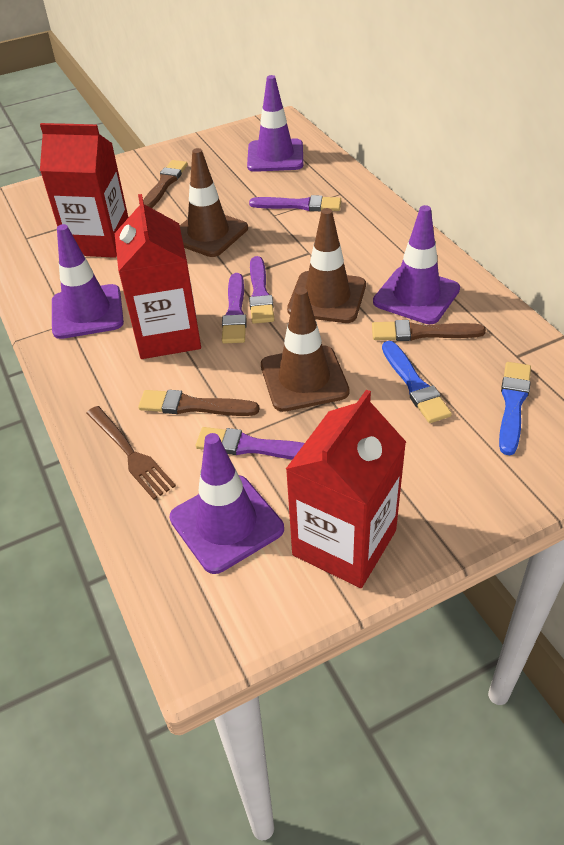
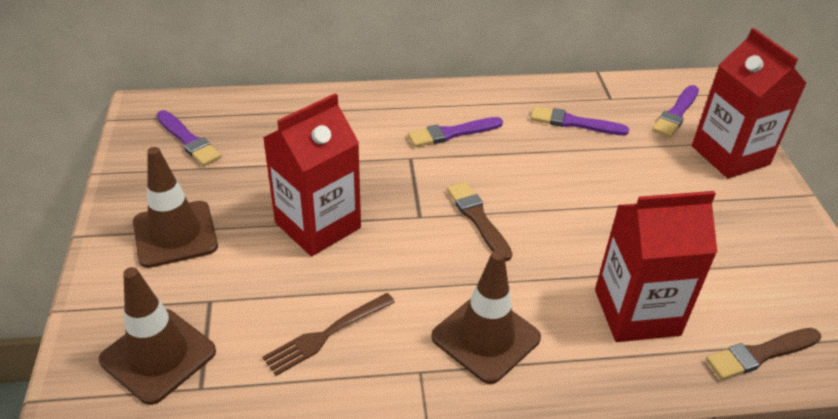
blue brush: [382,341,452,423] [499,362,531,455] = 2 -> none = 0
brown brush: [138,390,259,416] [143,160,188,208] [372,320,486,341] = 3 -> [447,182,512,261] [706,328,821,380] = 2
purple traffic cone: [52,224,124,339] [170,433,284,574] [247,75,304,172] [373,205,460,324] = 4 -> none = 0

